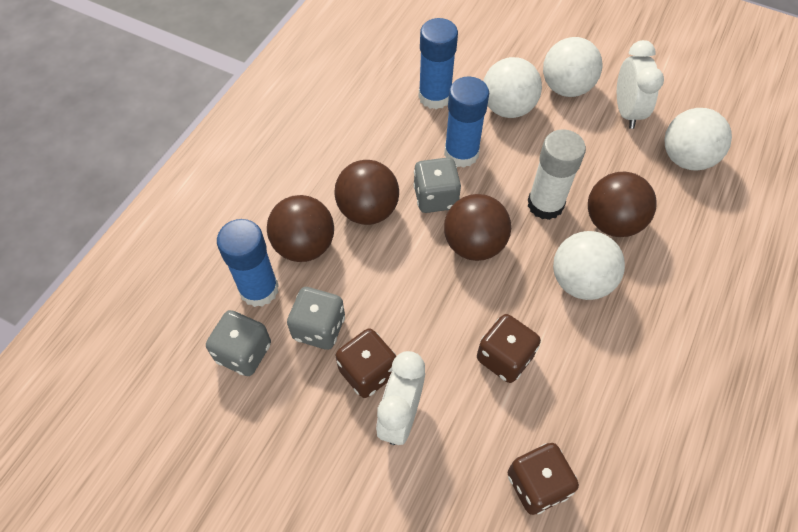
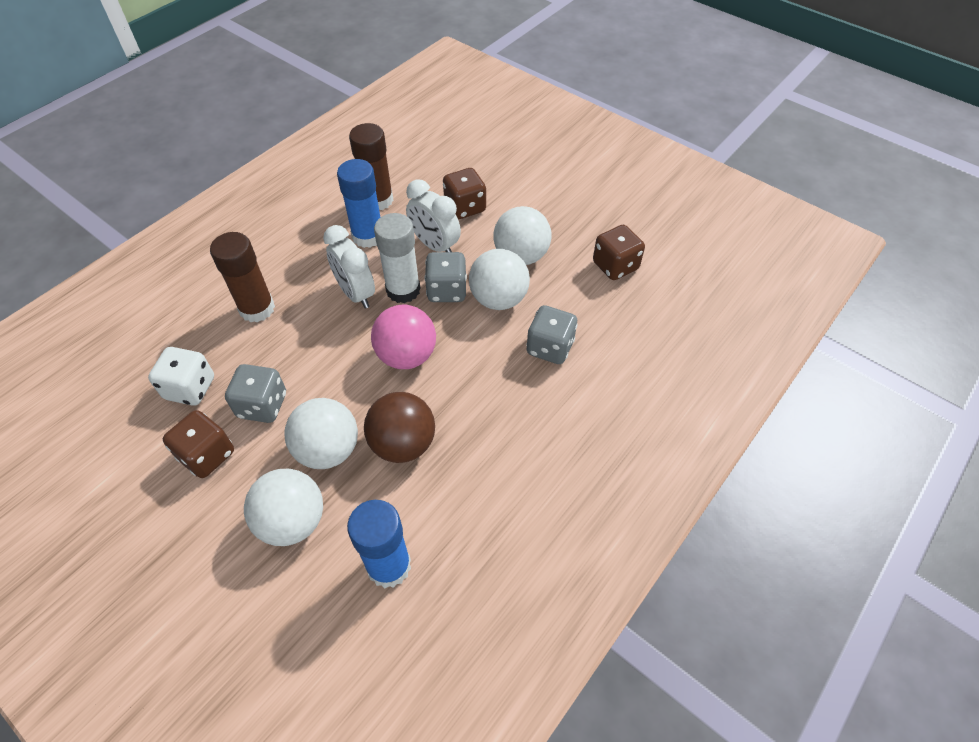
blue glue stick: [217,219,279,307] [418,18,458,109] [444,76,489,168] = 3 -> [337,159,380,248] [347,500,411,588] = 2
brown ball: [267,195,334,262] [334,160,399,225] [444,194,511,261] [588,172,657,237] = 4 -> [364,392,435,463] = 1
brown glue stick: none = 0 -> [210,232,275,322] [349,123,393,210] = 2
pink ball: none = 0 -> [371,304,436,369] = 1
white dice: none = 0 -> [148,347,214,406] = 1

